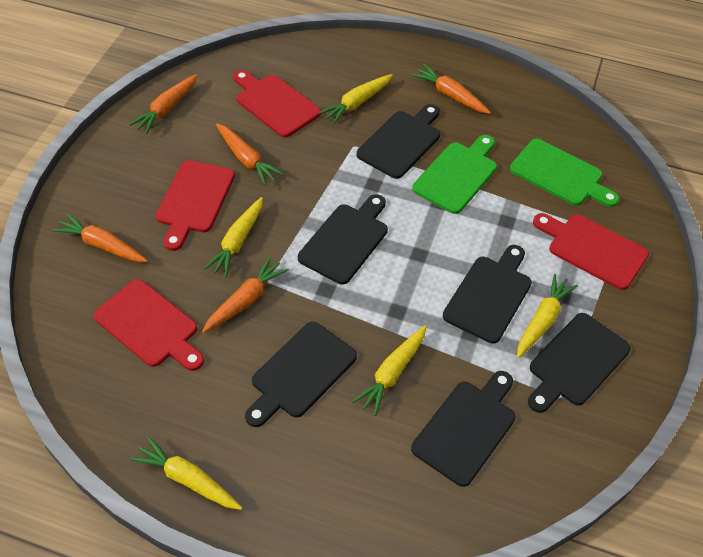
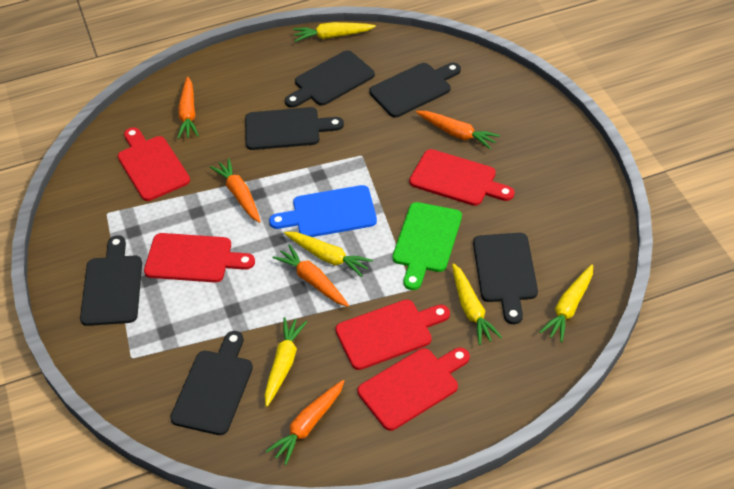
blue cutting board: none = 0 -> [269,185,377,237] = 1
green cutting board: [412,135,497,214] [510,139,619,207] = 2 -> [393,202,462,290] = 1
red cutting board: [94,279,204,371] [156,160,235,251] [233,70,321,137] [533,213,649,290] = 4 -> [118,127,190,201] [144,233,255,283] [335,300,450,370] [358,348,470,431] [409,149,514,206] = 5

